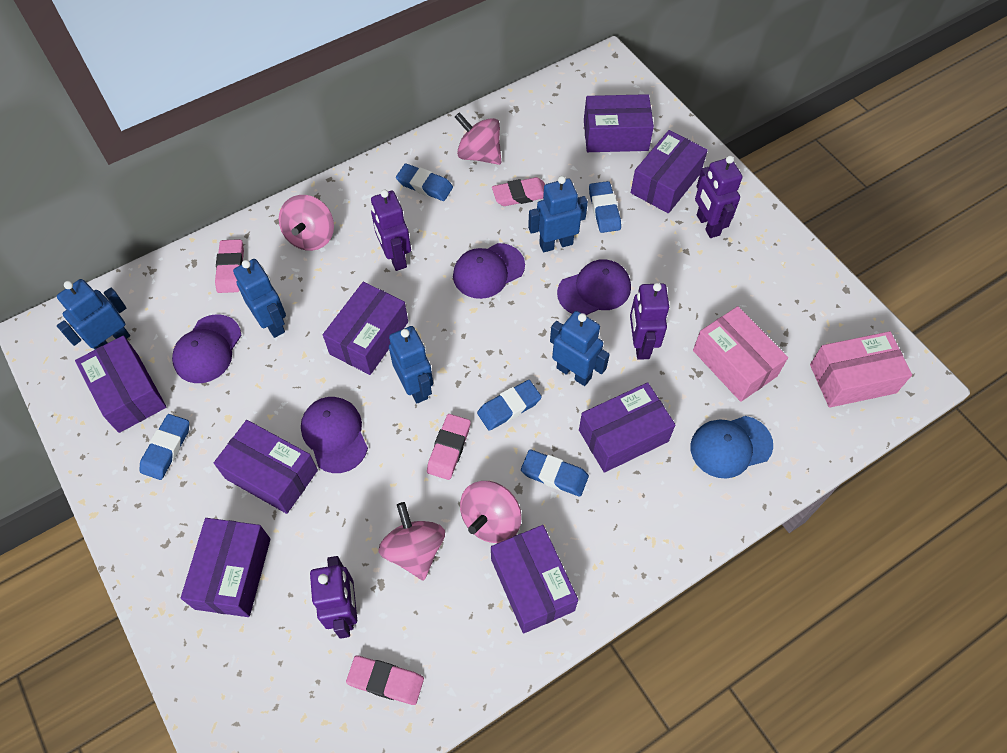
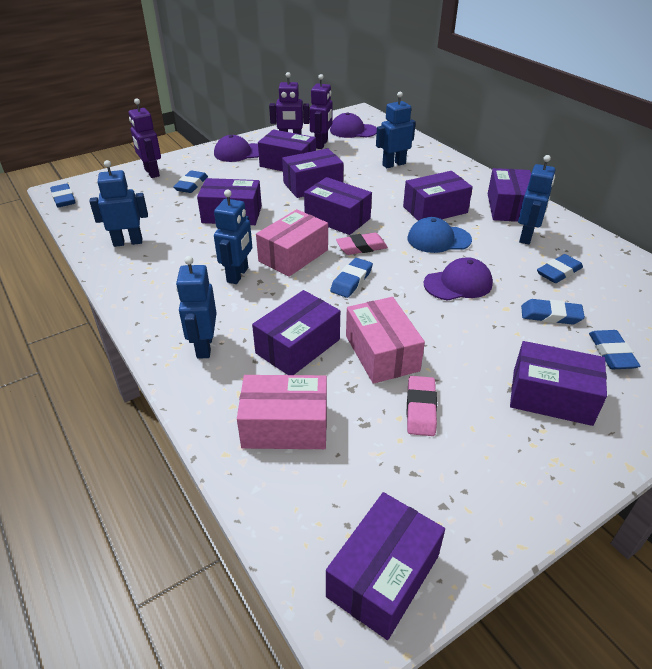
blue eraser: [140,414,189,480] [396,163,453,201] [477,380,542,431] [521,449,589,497] [589,181,621,233] = 5 -> [50,183,76,207] [173,170,208,193] [330,258,373,298] [521,299,585,325] [537,254,583,283] [589,330,640,369] = 6
pink box: [693,306,788,402] [810,331,912,408] = 2 -> [237,375,327,449] [256,209,328,277] [346,297,425,384] = 3
pink eraser: [215,239,244,293] [346,656,424,705] [427,414,471,480] [492,177,545,206] = 4 -> [336,233,388,255] [407,376,437,436] = 2
pink spinning top: [279,195,334,251] [378,502,445,581] [455,112,501,165] [460,481,522,543] = 4 -> none = 0
purple box: [75,336,166,433] [181,518,271,617] [214,420,318,514] [323,282,408,375] [491,525,578,634] [579,382,675,473] [584,94,654,152] [631,130,708,214] = 8 -> [197,178,262,225] [252,290,340,375] [258,129,316,171] [282,148,344,198] [304,177,372,235] [326,492,445,640] [403,171,473,221] [488,168,531,222] [510,341,607,426] = 9
purple cap: [172,314,242,383] [301,397,368,473] [453,243,525,299] [557,259,631,315] = 4 -> [214,135,259,162] [330,113,377,138] [424,257,493,301] = 3
purple robot: [310,556,357,639] [371,189,411,271] [630,283,669,360] [695,156,743,238] = 4 -> [129,98,161,178] [269,72,309,135] [309,74,333,149] = 3

